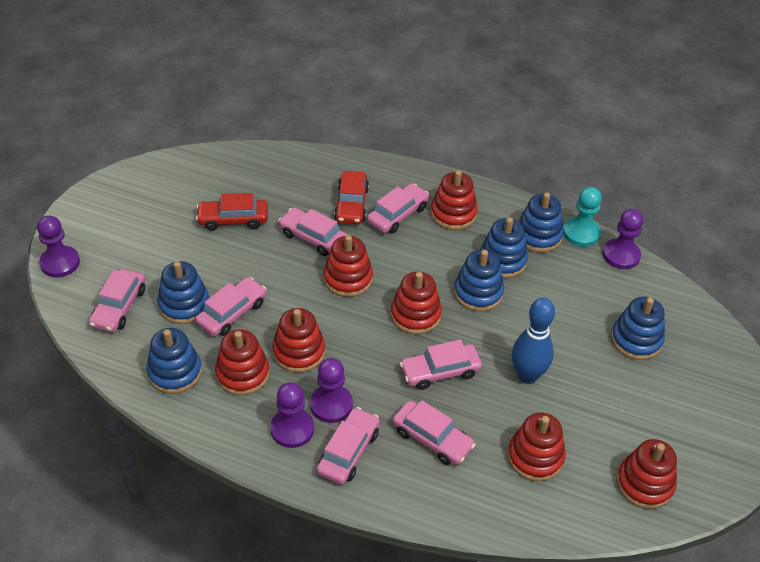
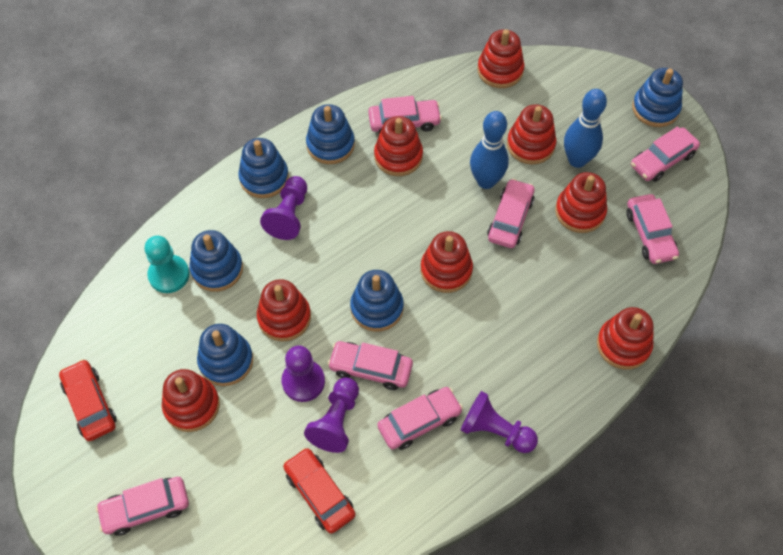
blue bowling pin: [512,297,555,384] = 1 -> [470,111,509,189] [564,89,607,168] = 2
red stacking toy: [215,329,270,395] [272,308,325,373] [323,235,373,297] [391,272,442,334] [431,170,478,230] [508,412,566,481] [616,439,677,509] = 7 -> [162,369,220,432] [257,279,311,341] [374,116,423,176] [421,231,473,293] [477,29,524,88] [507,104,556,164] [555,172,607,233] [597,307,654,369] = 8

